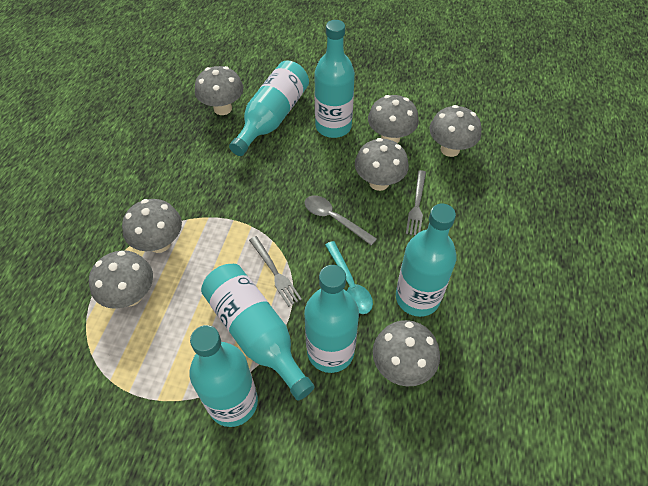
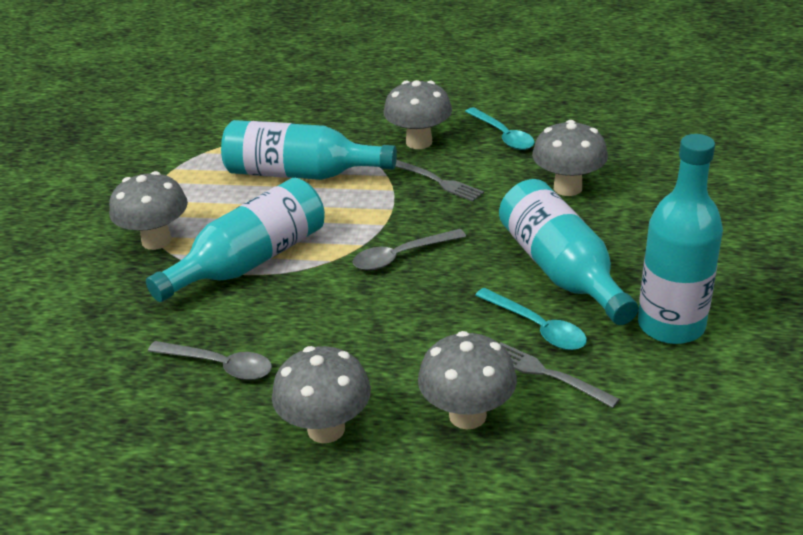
grey mushroom: [89,250,153,309] [122,199,182,253] [195,66,243,115] [355,138,409,191] [368,95,419,143] [373,320,440,387] [430,105,482,157] = 7 -> [109,171,188,250] [272,346,371,443] [383,80,452,149] [418,331,517,430] [532,120,608,196] = 5
grey spoon: [305,195,377,246] = 1 -> [148,341,272,380] [353,229,466,270] = 2
turquoise bottle: [190,325,258,427] [201,264,315,401] [229,60,309,156] [304,265,359,373] [314,20,355,138] [396,204,457,317] = 6 -> [146,178,325,302] [221,120,397,180] [499,179,639,325] [638,134,723,344] = 4
turquoise spoon: [325,241,373,314] = 1 -> [465,107,534,150] [475,288,587,350] = 2

